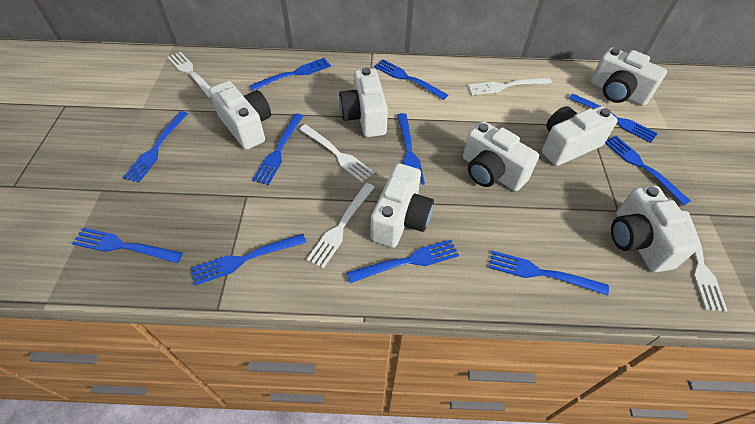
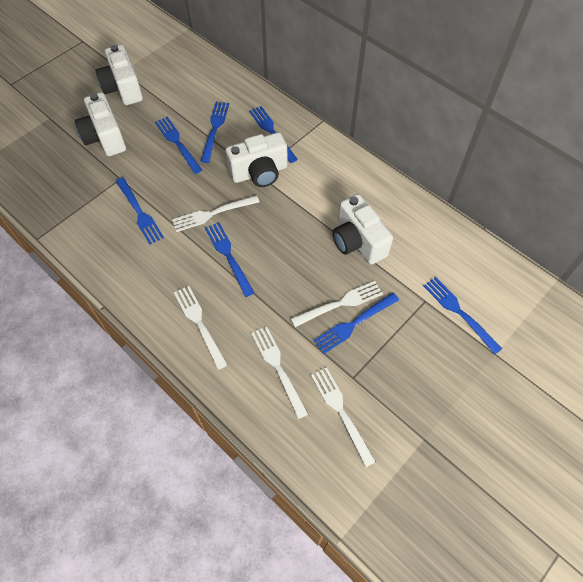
blue fork: [72,228,183,263] [123,111,188,183] [191,234,306,285] [250,58,331,91] [252,113,303,185] [347,240,459,283] [374,60,448,100] [397,113,425,185] [489,251,609,296] [569,94,658,143] [605,136,691,206] = 11 -> [116,177,164,244] [155,117,202,174] [200,102,229,163] [205,222,254,297] [249,106,298,163] [313,293,399,354] [424,277,502,354] = 7
white camera: [209,81,271,150] [339,67,388,137] [371,163,434,248] [463,121,539,191] [542,106,618,166] [591,47,667,106] [611,185,699,272] = 7 -> [75,92,126,156] [95,45,143,105] [226,132,287,187] [332,194,393,265] = 4

